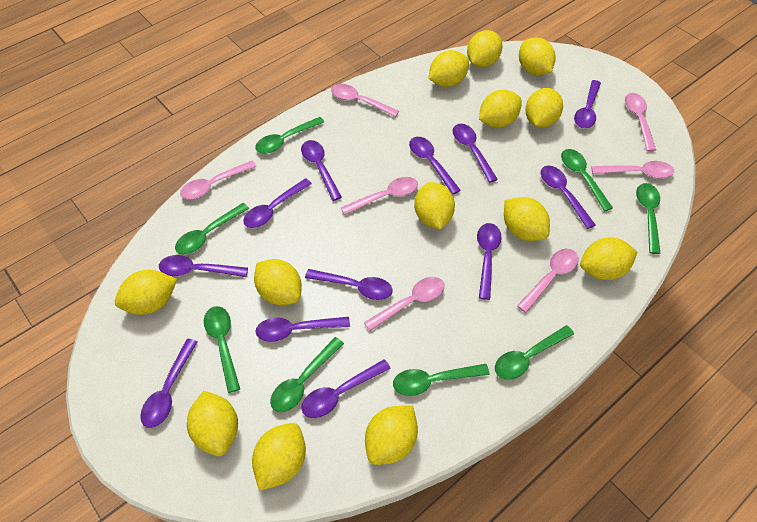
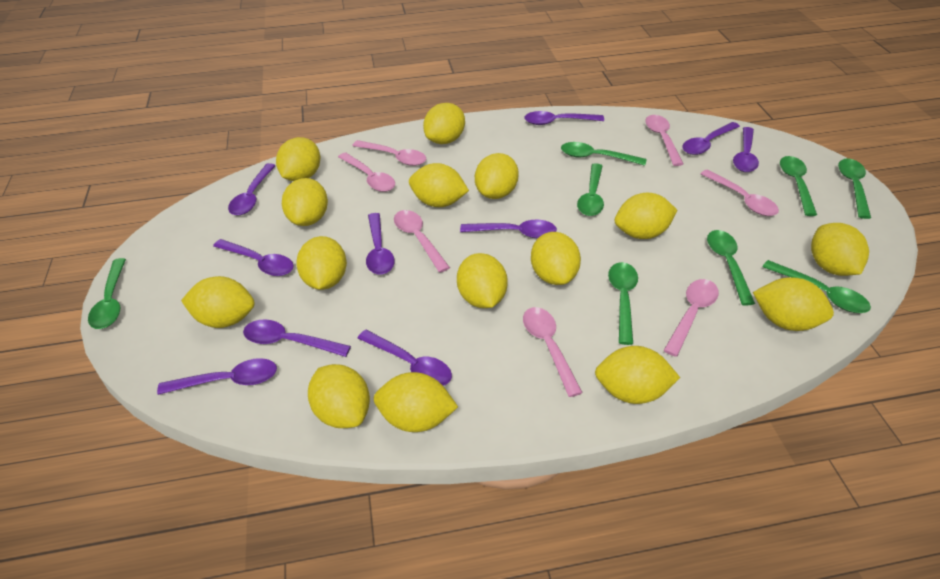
purple spoon: [140,339,197,428] [159,255,248,277] [243,178,312,228] [255,317,350,342] [301,140,342,201] [301,359,391,418] [305,269,393,300] [409,137,461,195] [453,124,498,183] [477,223,502,300] [541,166,596,229] [574,80,601,128] = 12 -> [157,358,277,395] [213,239,294,276] [228,163,276,215] [243,319,351,357] [358,330,452,386] [366,213,395,275] [460,220,557,239] [524,111,604,125] [682,122,740,155] [733,127,759,172] = 10
yellow lemon: [115,270,177,315] [187,391,238,456] [252,423,306,491] [254,259,302,305] [365,405,418,465] [414,182,455,230] [428,50,469,87] [467,30,502,67] [479,90,522,128] [504,197,550,241] [519,38,556,75] [526,88,563,128] [580,238,637,280] = 13 -> [181,276,255,328] [276,137,320,181] [282,178,328,226] [296,236,347,290] [308,364,370,428] [374,372,458,432] [409,163,469,207] [423,103,465,144] [457,253,508,308] [475,153,519,199] [531,232,581,285] [595,346,680,404] [615,193,677,239] [753,277,834,331] [811,223,869,276] = 15

